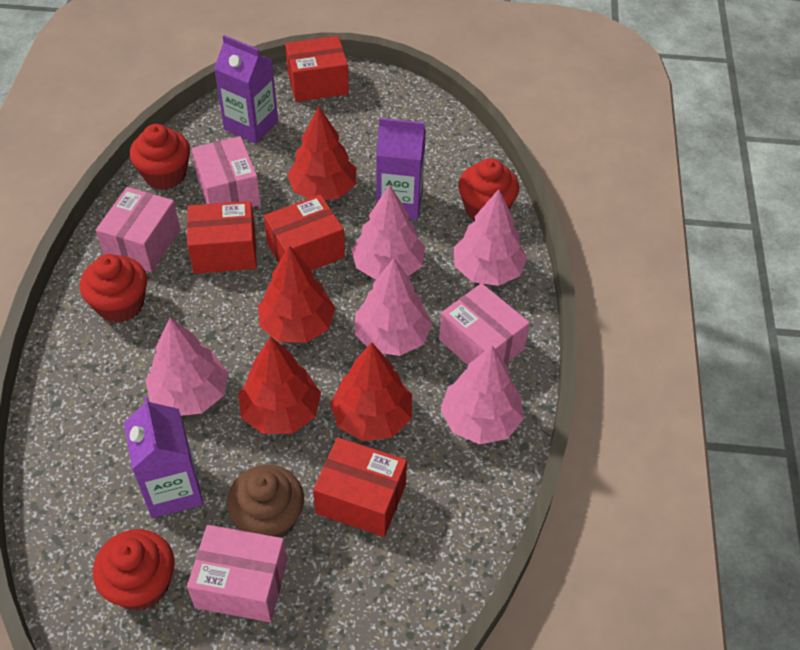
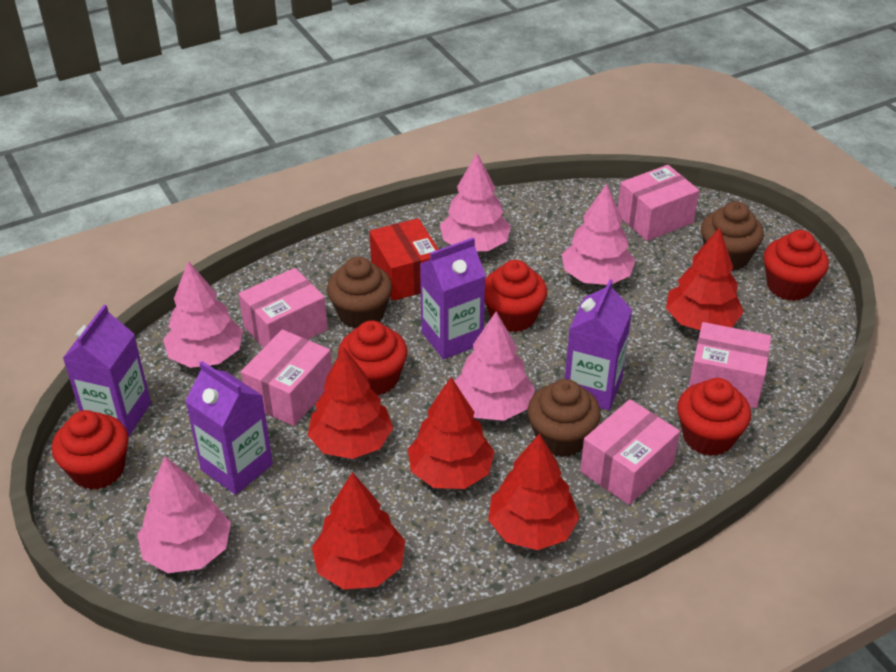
brown cupcake: [227,465,304,538] = 1 -> [327,257,392,328] [528,379,601,457] [701,201,764,271] = 3
pink box: [96,187,180,272] [187,525,287,622] [192,136,261,207] [439,283,530,365] = 4 -> [239,268,328,348] [241,329,332,426] [580,399,680,505] [618,165,699,241] [688,322,771,408] = 5
purple carton: [124,396,203,518] [214,35,278,144] [376,118,426,219] = 3 -> [63,305,151,437] [185,361,273,495] [420,237,486,359] [565,279,632,410] = 4
red box: [187,201,257,274] [264,195,345,271] [285,36,349,102] [313,437,407,537] = 4 -> [369,218,439,301] = 1
red cupcake: [80,254,147,323] [93,529,175,611] [130,124,190,190] [458,158,519,221] = 4 -> [52,410,128,490] [338,320,407,396] [485,260,547,332] [677,378,751,456] [764,230,829,301] = 5
red tree: [238,336,321,434] [258,245,336,343] [287,106,356,200] [330,342,412,441] = 4 -> [308,347,393,459] [312,472,405,589] [408,377,495,489] [488,433,580,550] [666,227,744,330] = 5

